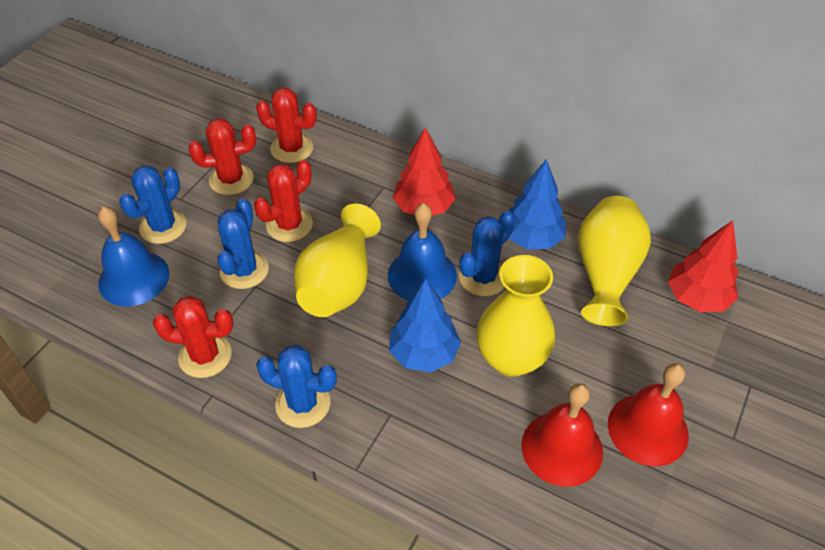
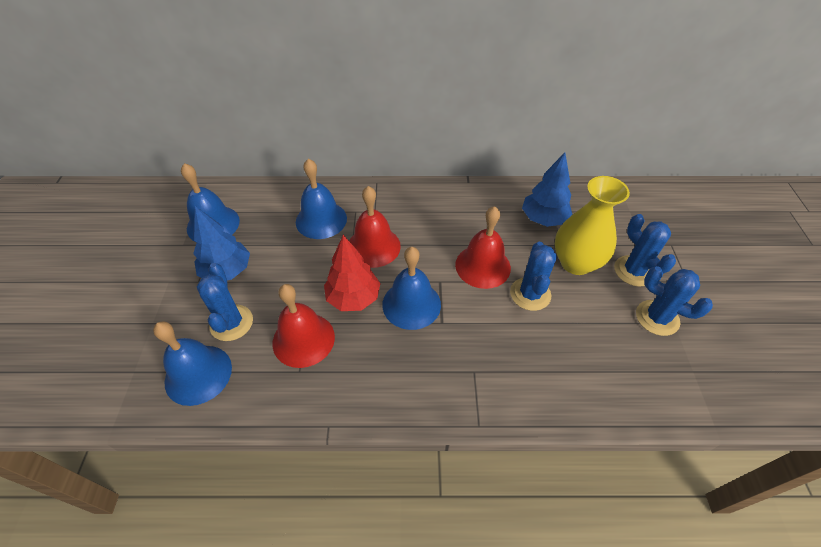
blue bell: [98,206,169,307] [388,203,457,301] = 2 -> [153,321,232,406] [181,163,240,242] [296,159,347,239] [382,247,441,330] = 4
red bell: [521,383,603,487] [608,363,689,466] = 2 -> [272,284,335,368] [349,186,401,268] [455,206,511,289] = 3
red cactus: [153,296,233,378] [188,118,256,195] [254,160,313,242] [256,88,317,163] = 4 -> none = 0
red tree: [393,127,456,216] [668,220,738,312] = 2 -> [324,235,381,311] = 1
yellow vase: [294,204,381,317] [477,255,555,377] [578,196,651,326] = 3 -> [555,176,630,275] = 1

